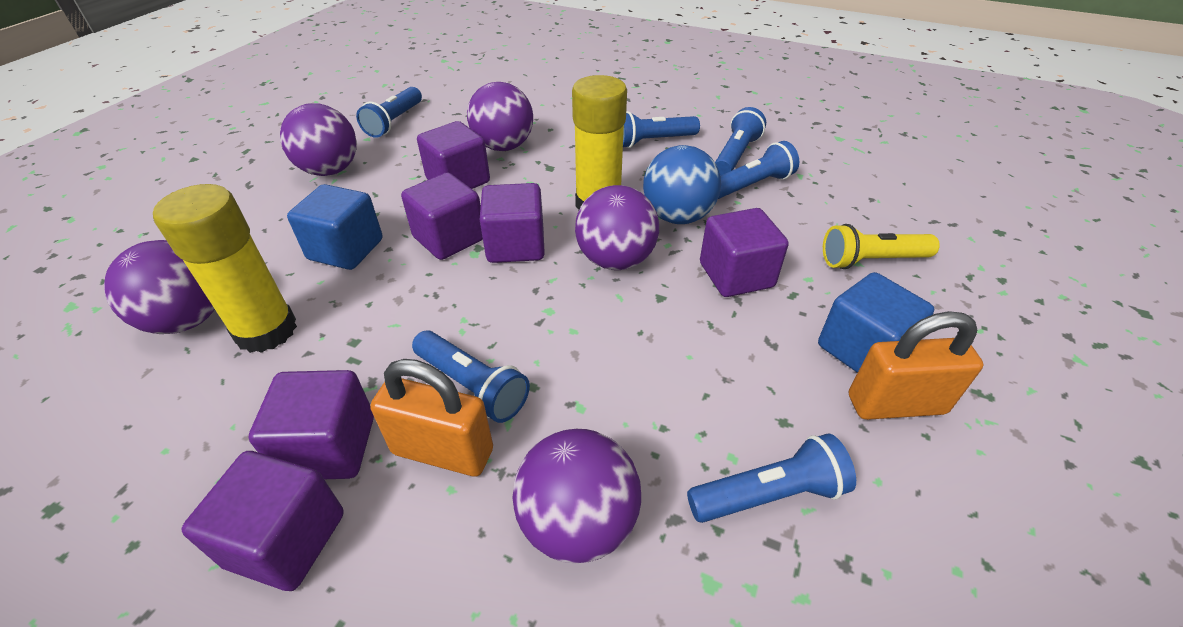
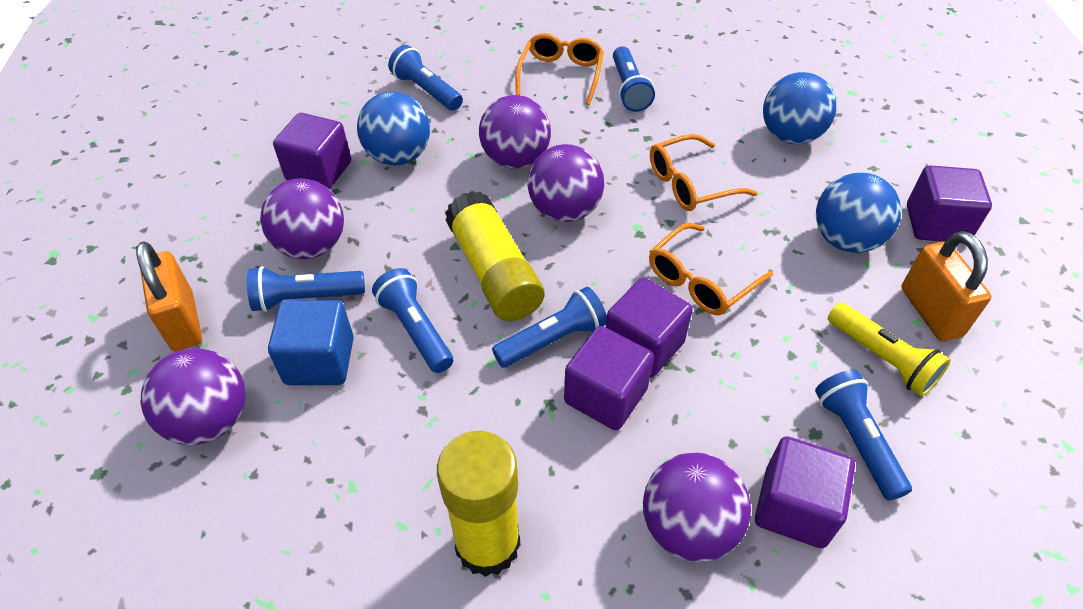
blue ball: [643,145,721,224] = 1 -> [357,92,430,165] [763,72,836,144] [816,173,901,253] = 3
blue cube: [287,184,383,270] [818,272,934,373] = 2 -> [268,300,354,385] = 1
orange glasses: none = 0 -> [515,33,604,105] [649,223,773,315] [650,134,757,211] = 3
purple cube: [181,451,344,591] [248,370,374,479] [401,172,483,260] [417,121,490,189] [480,183,545,263] [700,208,789,297] = 6 -> [273,113,351,189] [564,326,654,430] [606,278,693,377] [755,436,855,548] [907,165,992,242] = 5

